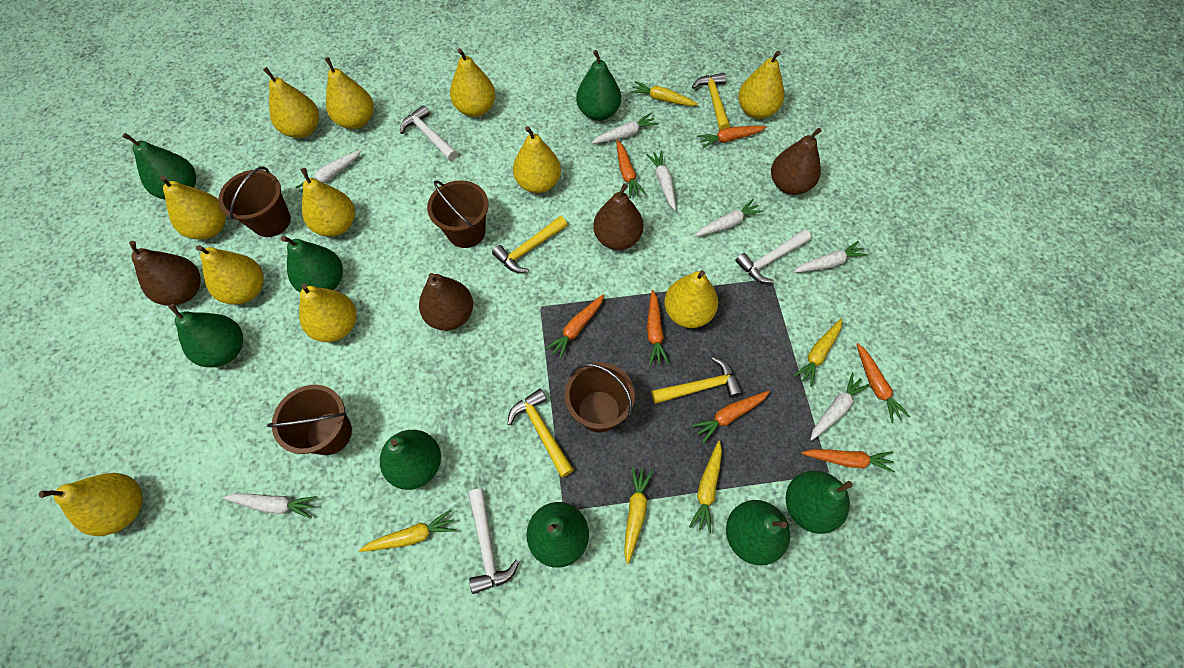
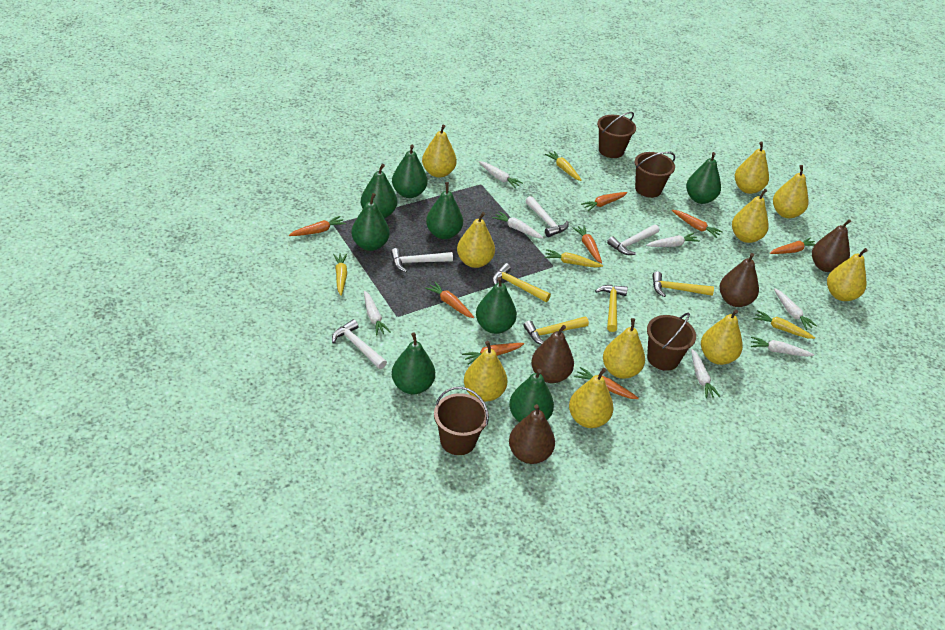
orange carrot: [545,295,604,360] [616,140,646,198] [647,290,669,366] [692,391,770,443] [697,126,766,148] [801,449,895,473] [856,343,910,423] = 7 -> [289,216,346,236] [425,282,474,318] [462,343,524,365] [573,225,602,264] [574,367,639,399] [581,192,628,211] [672,210,723,238] [770,237,815,254] = 8
white hammer: [400,105,458,161] [468,488,519,594] [735,230,811,283] = 3 -> [332,319,387,369] [391,248,453,272] [526,196,569,237] [607,225,659,255] = 4
yellow carrot: [359,510,456,552] [624,467,653,564] [630,81,698,106] [689,441,722,533] [794,319,842,387] = 5 -> [333,253,347,296] [544,249,603,267] [545,151,582,181] [754,310,815,339] = 4
yellow pear: [39,473,143,536] [160,175,226,239] [196,245,264,305] [263,67,319,138] [299,283,357,342] [301,168,355,237] [325,57,374,129] [450,48,496,117] [513,126,561,193] [664,270,718,328] [738,51,784,119] = 11 -> [422,125,457,178] [457,212,495,268] [464,341,508,402] [569,368,614,428] [603,318,645,379] [701,310,743,365] [732,189,769,243] [735,141,769,194] [773,165,809,218] [827,248,868,301] = 10

